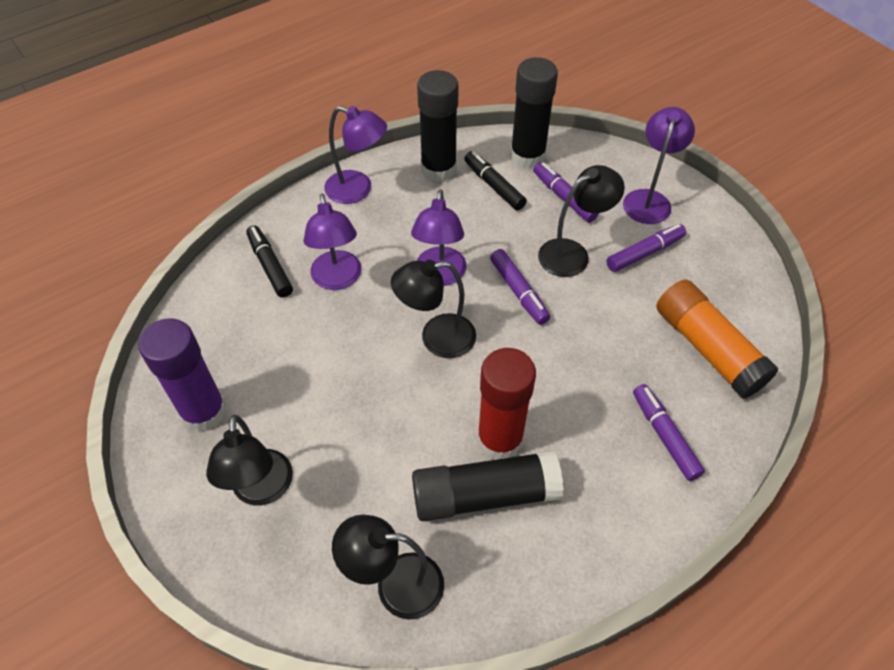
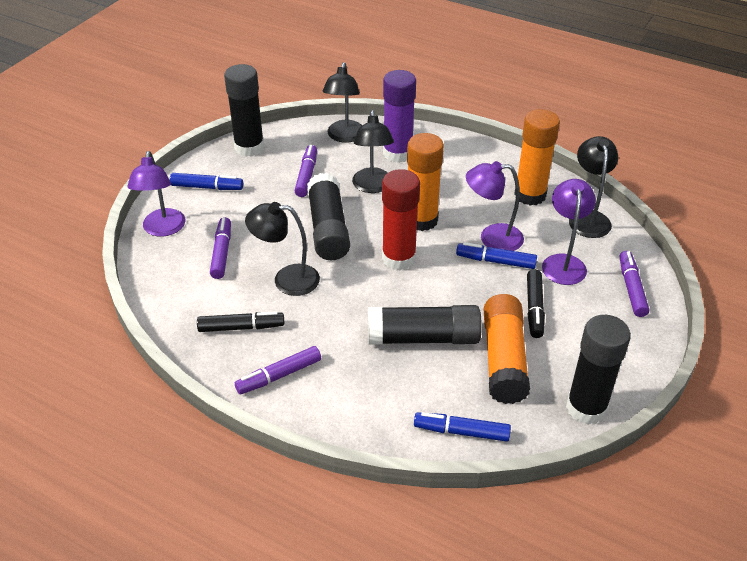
black glue stick: [412,451,564,522] [417,70,459,182] [510,57,558,169] = 3 -> [224,64,264,157] [307,173,350,260] [368,305,482,345] [566,315,631,425] = 4
blue marker: none = 0 -> [170,173,243,190] [414,412,511,442] [456,242,537,269] = 3
orange glue stick: [656,280,778,399] = 1 -> [407,133,444,231] [484,294,530,404] [514,109,560,206] = 3
purple lamp: [303,194,362,290] [324,106,387,204] [411,189,467,286] [623,107,695,224] = 4 -> [127,151,185,237] [466,161,524,251] [542,179,596,285] = 3

